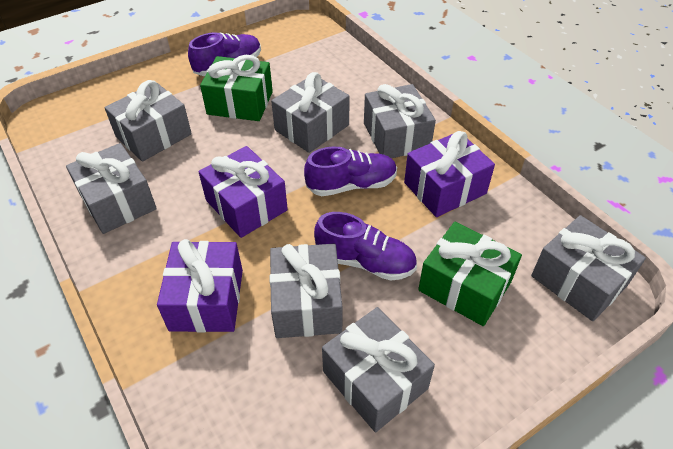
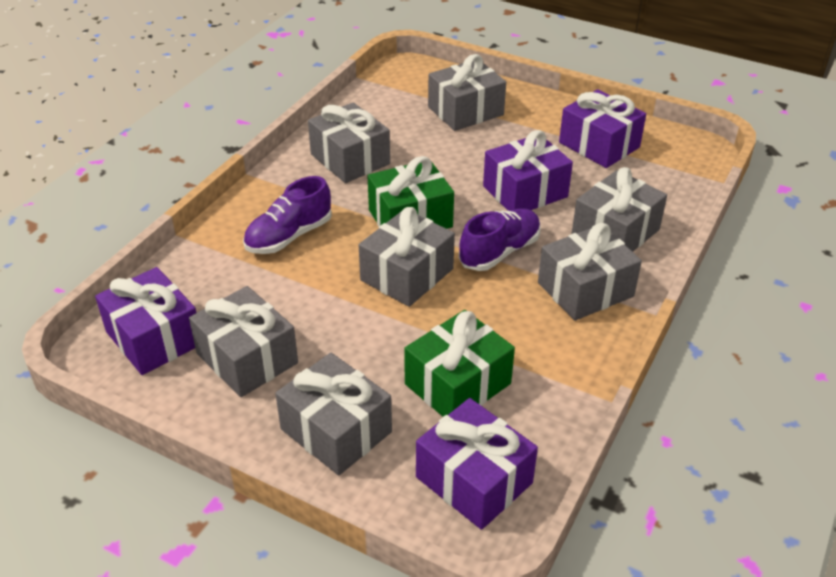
purple gift: [157,239,243,332] [198,146,288,238] [404,131,495,217] = 3 -> [95,267,196,375] [416,398,538,530] [483,130,573,211] [559,89,646,168] = 4
purple shoe: [188,32,261,76] [304,147,397,196] [314,212,417,281] = 3 -> [243,176,332,254] [459,208,541,271] = 2

